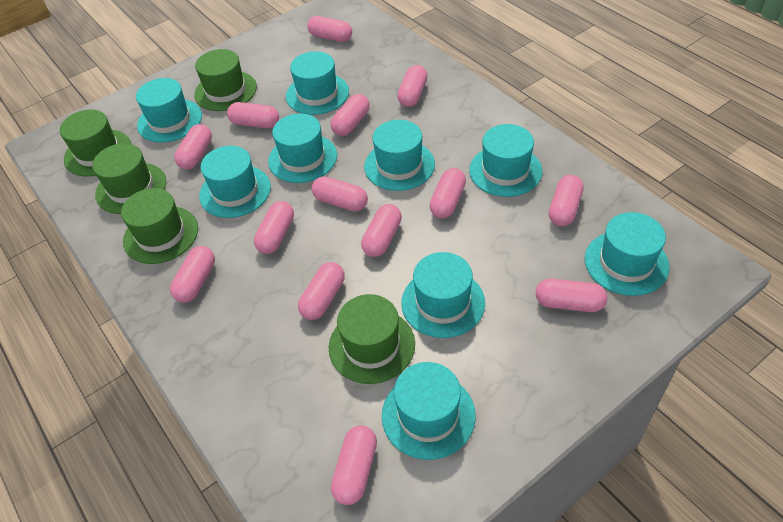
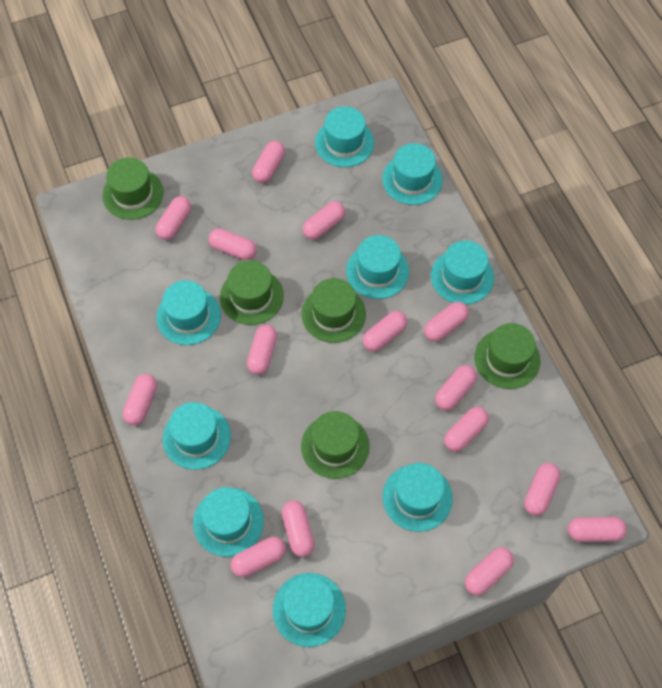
pink capsule: [170,246,215,303] [174,124,212,169] [227,102,279,128] [254,201,294,254] [298,262,345,320] [307,16,352,42] [312,176,368,211] [331,94,370,136] [331,426,377,505] [361,204,402,257] [397,65,428,107] [429,168,466,218] [536,279,607,312] [549,175,584,226] = 14 -> [123,374,157,425] [156,196,191,240] [209,228,257,260] [231,537,286,577] [247,325,277,375] [252,141,285,183] [282,501,315,557] [303,201,345,240] [362,311,407,352] [424,302,469,342] [435,365,477,410] [444,407,489,452] [465,547,514,595] [524,463,560,516] [568,517,627,542] = 15

